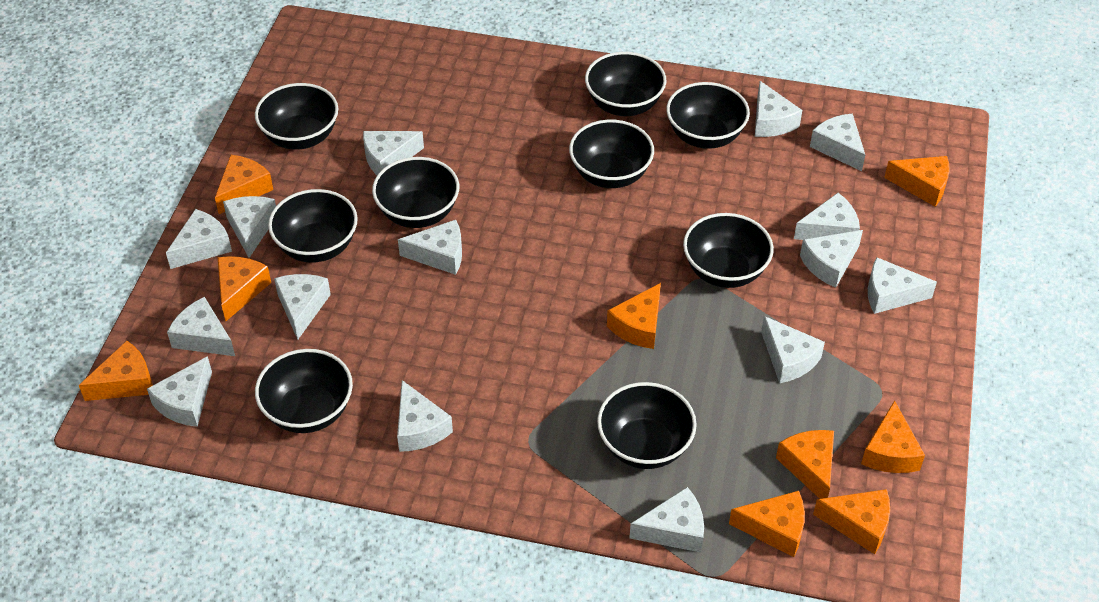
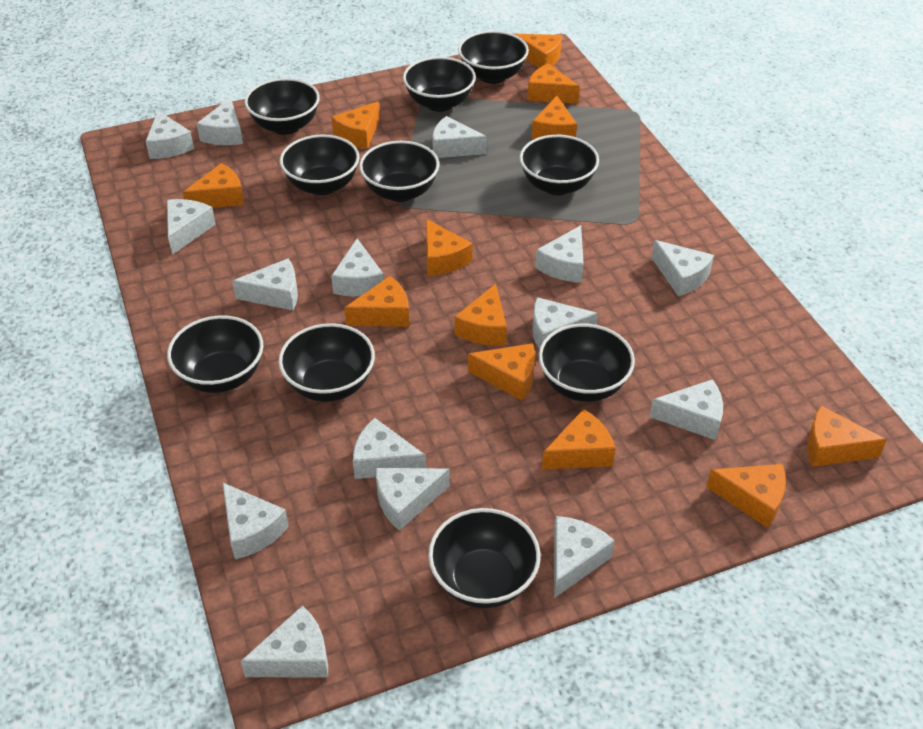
black bowl: [255,83,338,150] [255,349,353,433] [268,189,358,263] [372,157,459,228] [569,120,654,188] [585,52,666,116] [597,382,697,469] [666,82,750,149] [683,213,774,288] = 9 -> [167,316,264,393] [245,78,320,135] [278,323,375,402] [280,135,360,195] [359,141,439,202] [403,57,476,112] [428,508,540,608] [458,31,529,84] [520,135,599,195] [539,324,635,402] = 10
orange cheese: [79,341,153,401] [215,155,273,214] [217,256,271,321] [607,283,661,349] [729,491,805,557] [776,430,834,499] [813,489,890,554] [861,400,925,473] [884,156,950,207] = 9 -> [183,163,244,208] [331,101,380,149] [344,276,409,327] [426,219,472,276] [455,284,507,346] [468,343,535,401] [514,34,562,68] [527,63,580,104] [531,96,577,139] [542,409,615,469] [706,464,786,528] [807,406,887,467] = 12

